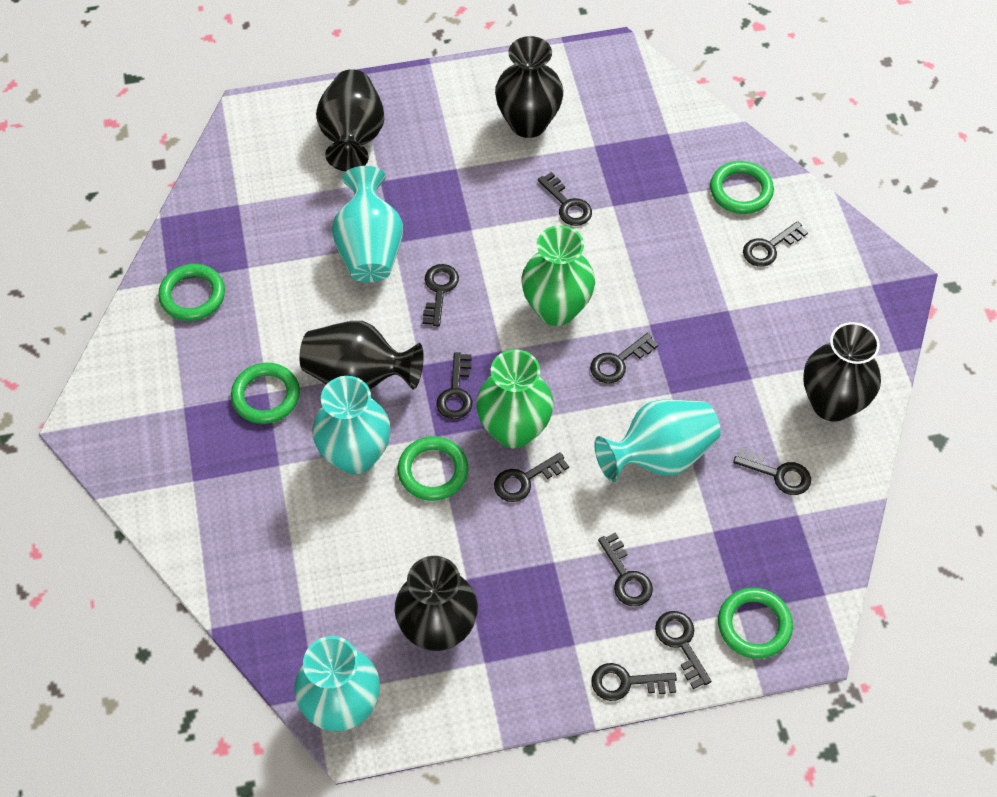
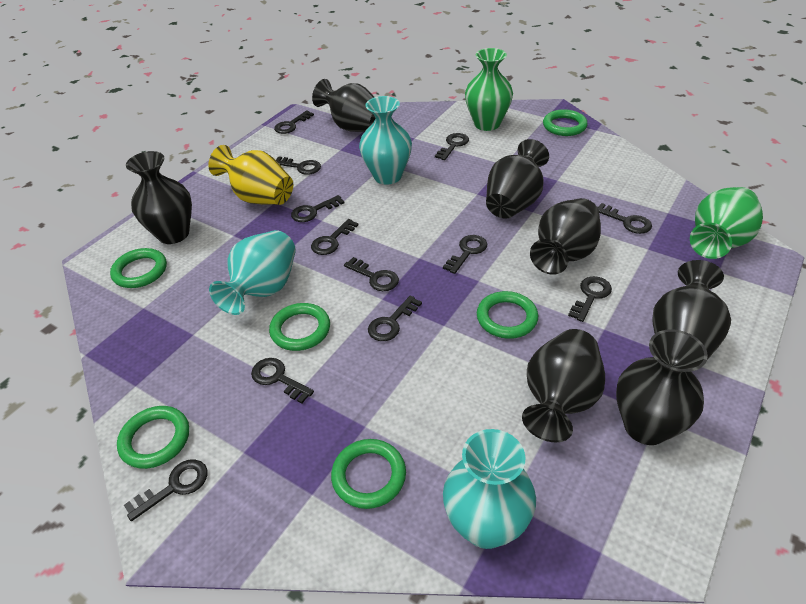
black key: [423,264,459,327] [436,352,472,419] [494,452,569,502] [538,172,592,226] [590,333,658,383] [591,663,677,701] [598,532,653,606] [655,611,712,689] [733,447,811,495] [743,221,808,267] = 10 -> [124,459,208,521] [251,358,314,404] [274,110,314,134] [276,156,321,175] [291,195,344,222] [311,219,359,255] [344,257,399,291] [368,295,422,341] [435,133,469,160] [443,235,487,274] [568,276,612,322] [597,203,652,234] = 12
black vase: [299,321,424,390] [316,69,384,171] [395,556,478,651] [495,36,563,138] [803,322,881,422] = 5 -> [126,151,192,244] [312,79,375,132] [486,139,549,219] [522,329,605,442] [530,198,601,275] [616,329,708,445] [653,260,731,360] = 7
green ring: [158,264,225,321] [231,363,300,424] [398,436,468,501] [710,161,774,214] [718,588,793,659] = 5 -> [110,248,167,288] [117,406,189,469] [269,303,330,351] [331,439,406,509] [477,291,538,339] [543,109,588,136] = 6
turquoise vase: [294,636,380,731] [312,376,390,474] [332,166,403,283] [594,400,721,482] = 4 -> [209,230,296,315] [359,96,412,185] [443,429,536,549] = 3
yellow vase: none = 0 -> [208,145,293,205] = 1

